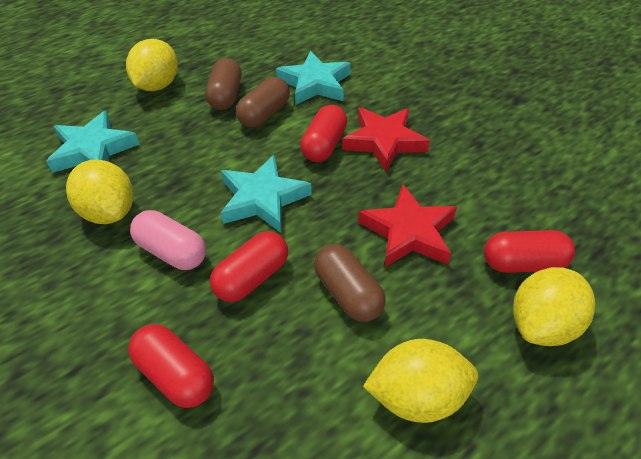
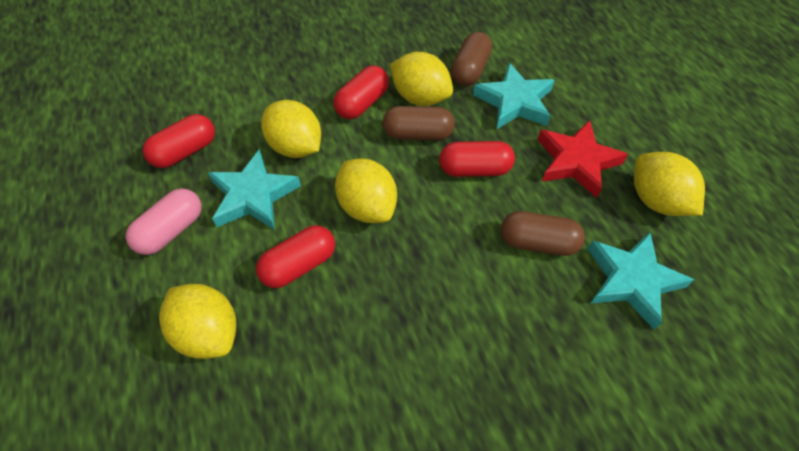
red star: [342,107,430,172] [358,184,457,268] = 2 -> [537,120,628,198] = 1
yellow lemon: [66,159,133,224] [126,39,178,91] [363,339,478,423] [513,267,595,346] = 4 -> [159,284,236,359] [261,100,321,158] [335,158,397,223] [390,52,453,106] [634,152,705,216] = 5

